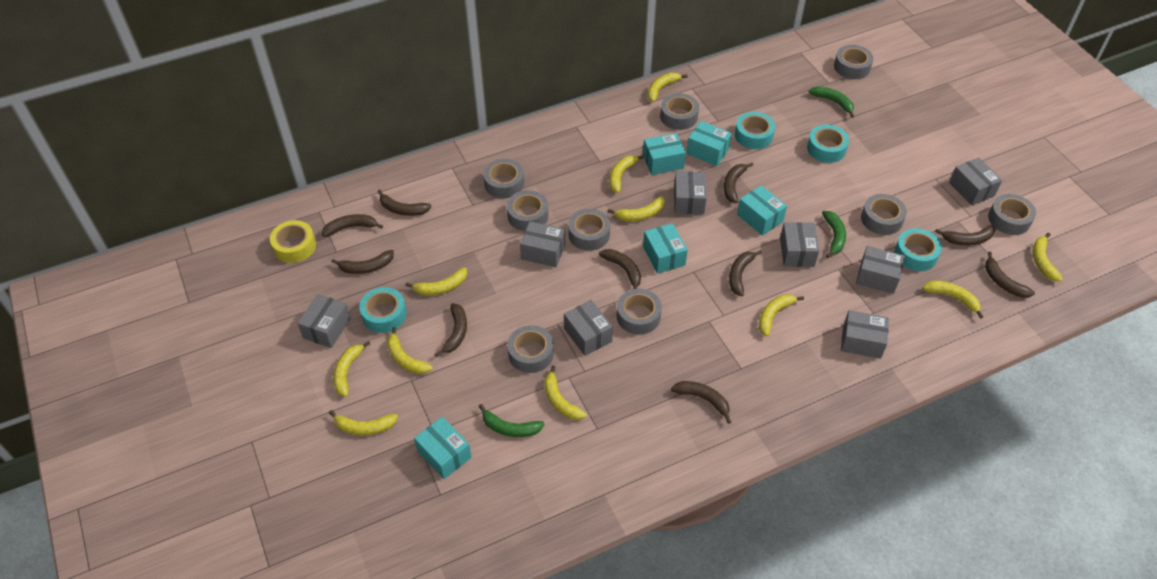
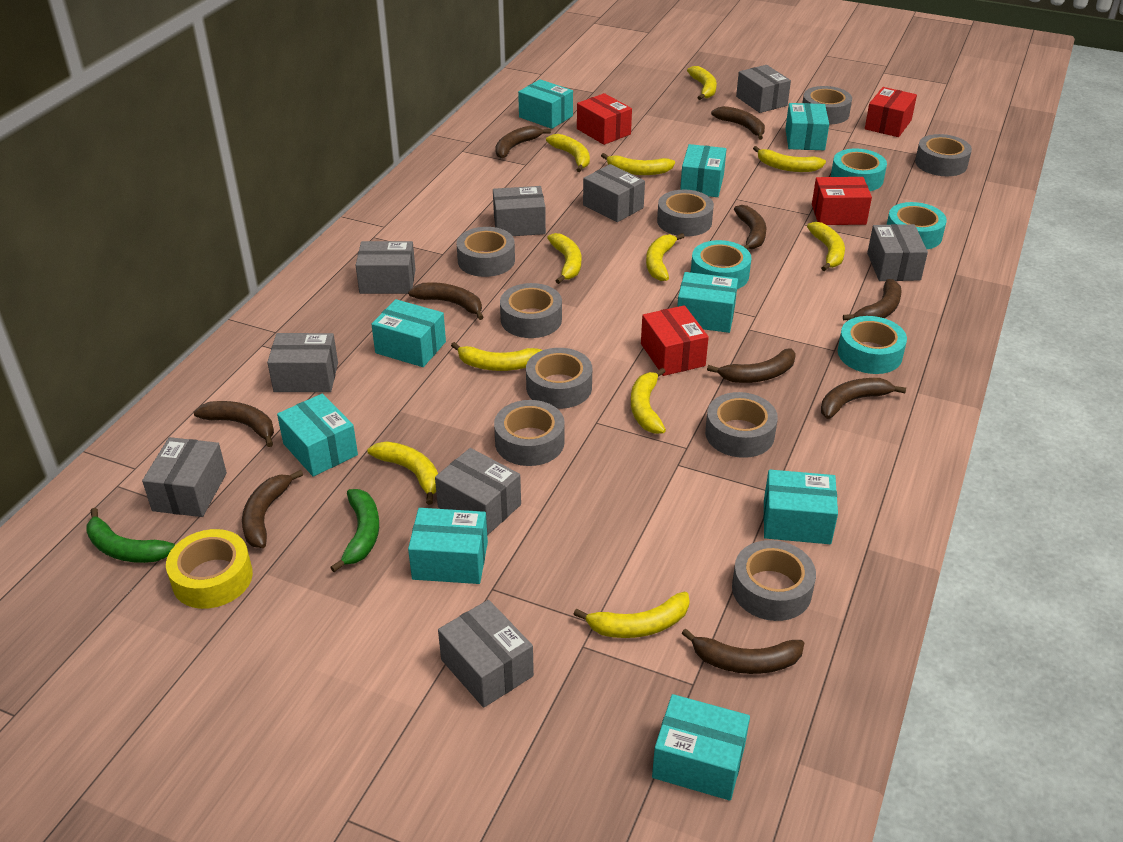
green banana: [479,404,544,437] [808,86,854,118] [822,211,846,258] = 3 -> [86,508,175,563] [330,489,379,572] = 2
grey box: [298,294,351,348] [520,221,565,267] [564,300,613,356] [674,171,707,214] [780,222,819,267] [841,310,889,359] [856,246,905,294] [949,158,1002,206] = 8 -> [142,437,227,517] [267,333,338,392] [356,241,416,294] [435,448,521,535] [438,600,534,708] [493,186,546,236] [583,164,645,222] [736,65,791,113] [867,224,928,281] = 9
red box: none = 0 -> [577,93,632,145] [641,305,709,376] [812,177,872,225] [865,87,917,137] = 4
turquoise box: [414,417,472,479] [643,133,686,175] [643,223,688,274] [686,121,732,166] [737,185,787,236] = 5 -> [277,394,358,477] [371,299,446,367] [408,508,488,584] [518,79,573,129] [652,694,750,801] [677,272,738,333] [680,144,727,197] [764,470,838,544] [785,103,829,150] = 9

